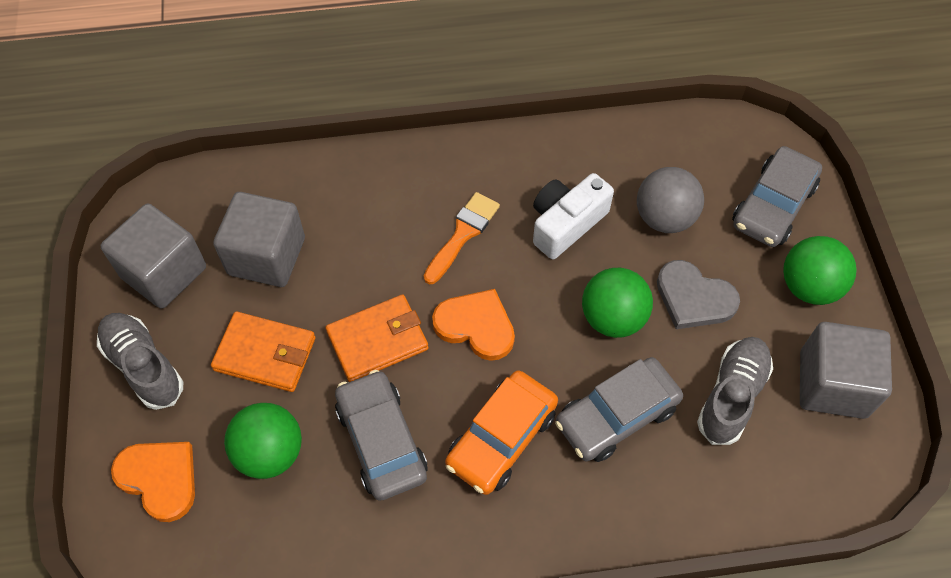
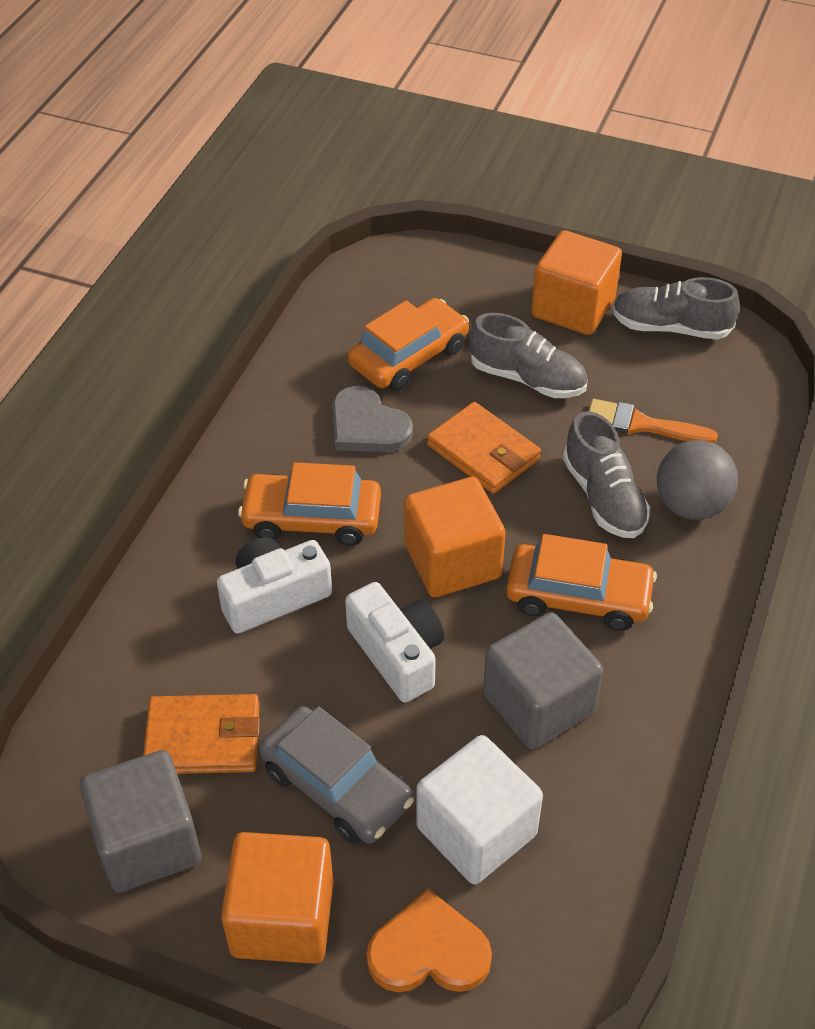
green ball: [224,403,302,479] [582,268,653,338] [783,236,857,305] = 3 -> none = 0
grey car: [335,370,428,501] [555,357,683,462] [732,146,822,247] = 3 -> [259,706,414,844] = 1
grey cube: [101,203,206,309] [213,192,305,287] [800,322,892,419] = 3 -> [80,750,201,892] [483,612,603,750] = 2
grey shoe: [97,313,184,410] [697,337,773,445] = 2 -> [470,313,588,398] [563,411,650,538] [612,277,740,339] = 3
orange car: [445,370,558,495] = 1 -> [238,462,381,546] [348,298,469,391] [506,534,657,631] = 3
orange cube: none = 0 -> [221,832,333,964] [404,477,506,597] [531,230,622,335] = 3
orange heart: [111,442,195,522] [432,289,515,361] = 2 -> [366,889,492,992] = 1
white camera: [533,173,614,259] = 1 -> [217,537,332,633] [345,582,444,703] = 2
white cube: none = 0 -> [416,735,543,884] = 1

